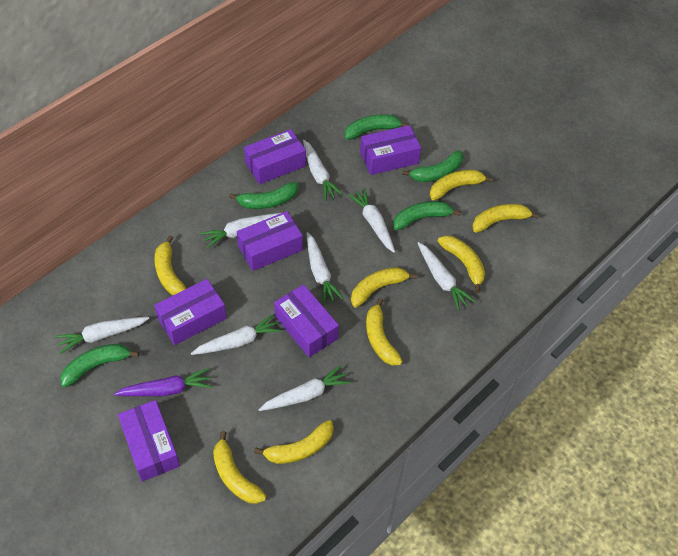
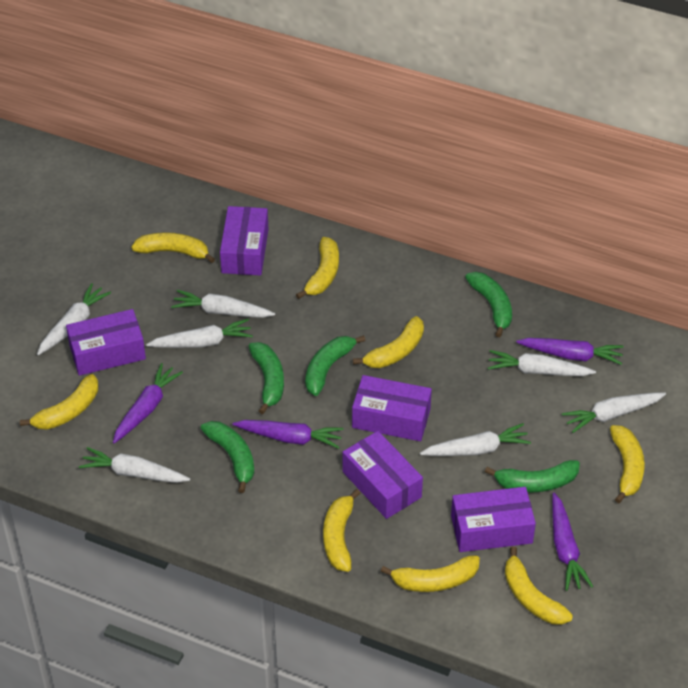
purple box: [118,400,180,482] [154,279,227,345] [237,211,303,271] [244,129,306,184] [274,284,339,357] [360,125,421,175] = 6 -> [66,309,146,376] [220,206,268,276] [343,431,423,519] [352,375,432,441] [451,487,536,552] = 5
purple carrot: [114,368,212,396] = 1 -> [113,363,183,444] [233,420,343,449] [516,338,624,365] [552,493,593,591] = 4
white carrot: [55,317,149,354] [191,314,282,355] [200,213,281,248] [259,365,351,411] [303,140,343,201] [307,232,344,305] [347,188,395,253] [418,242,475,311] = 8 -> [37,283,111,355] [79,447,190,483] [146,319,253,348] [171,290,275,318] [420,423,531,456] [488,350,596,376] [562,393,666,433] = 7

